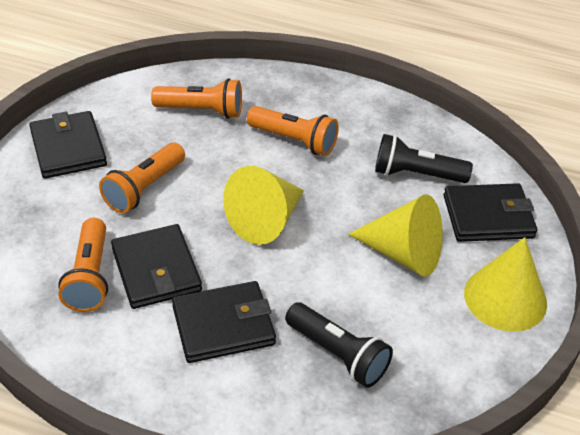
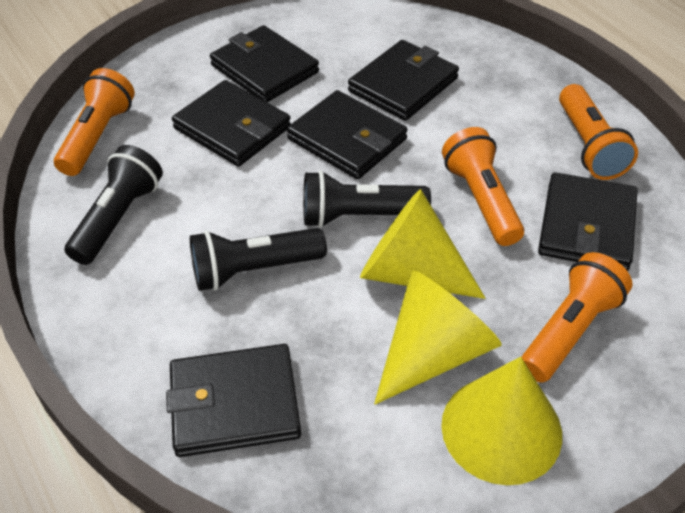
black flashlight: [285,302,393,388] [375,134,473,183] = 2 -> [65,145,163,265] [190,228,327,291] [303,171,431,228] = 3
black wallet: [29,111,107,179] [111,224,202,309] [172,281,276,363] [443,183,538,242] = 4 -> [166,344,301,457] [172,80,291,167] [210,25,319,102] [287,90,408,179] [348,40,459,121] [538,172,638,271] = 6

